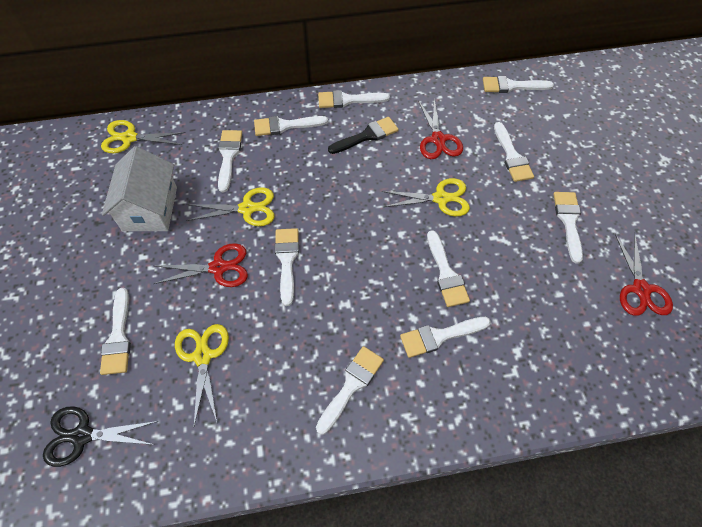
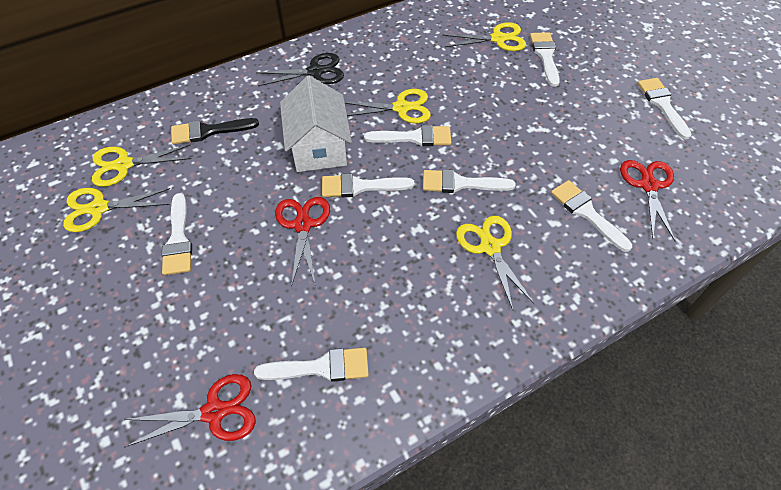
white brush: [100,288,131,375] [218,130,242,192] [254,116,328,136] [275,228,299,306] [316,346,384,435] [318,90,390,108] [400,317,491,358] [427,230,470,307] [483,76,554,93] [494,122,534,182] [553,192,583,263] = 11 -> [162,193,192,275] [254,348,369,382] [322,174,414,197] [364,125,452,146] [423,169,516,193] [530,32,560,87] [551,180,632,252] [638,78,692,139] = 8
yellow scissors: [101,120,186,153] [175,324,229,426] [186,187,274,226] [382,178,470,216] = 4 -> [63,188,170,232] [92,145,191,187] [345,89,431,124] [443,22,526,51] [456,216,535,310] = 5

